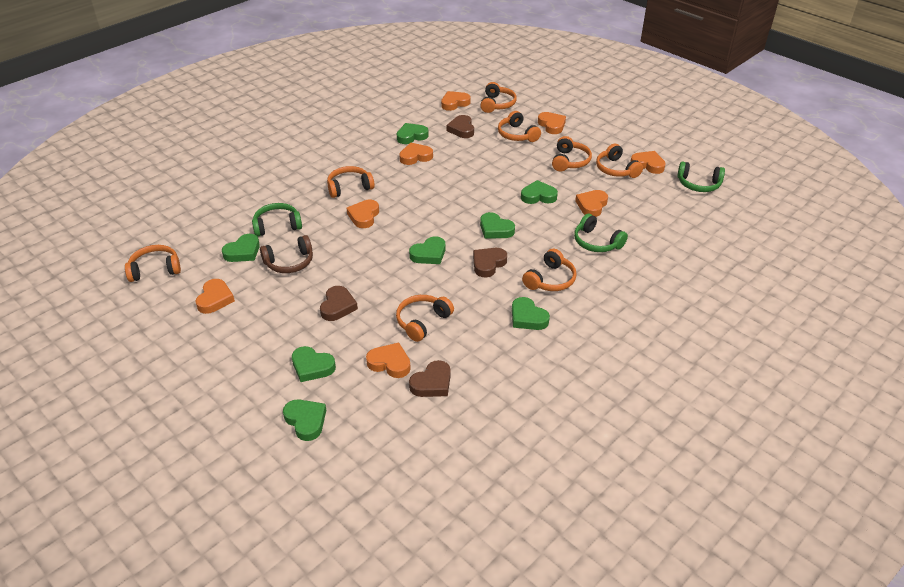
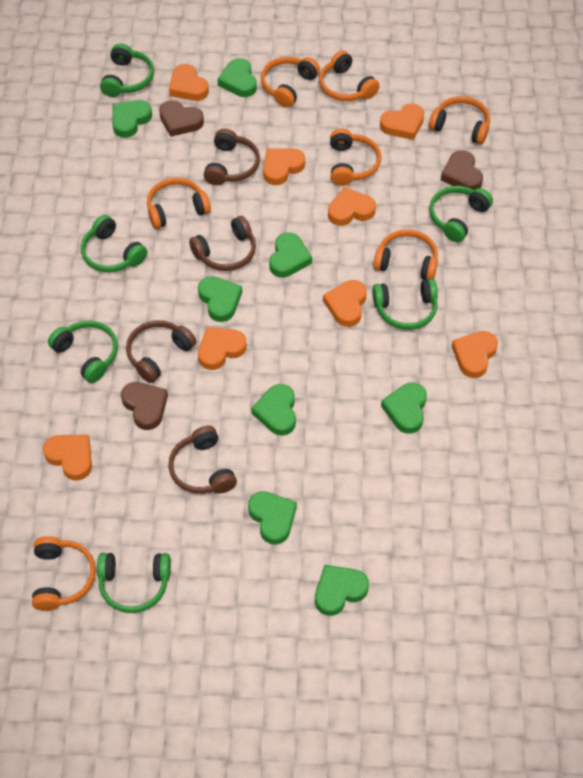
brown headphones: [260,235,313,273] = 1 -> [126,320,196,383] [168,426,237,494] [189,216,256,271] [204,129,260,185] = 4
brown heart: [320,286,358,321] [409,360,451,397] [446,115,474,138] [473,248,507,277] = 4 -> [121,382,168,430] [159,100,204,137] [441,150,483,190] = 3
green headphones: [252,203,302,237] [574,214,628,252] [677,161,725,192] = 3 -> [48,320,118,383] [81,215,147,272] [97,553,171,613] [100,43,154,97] [373,278,438,330] [429,186,493,242] = 6
orange headphones: [125,245,181,282] [327,166,375,198] [396,295,454,342] [480,82,517,113] [498,111,541,142] [522,249,577,291] [552,136,592,171] [596,144,643,178] = 8 -> [32,536,96,611] [147,178,211,229] [261,56,320,107] [319,50,380,101] [330,128,381,186] [373,229,438,280] [429,96,490,144] = 7

